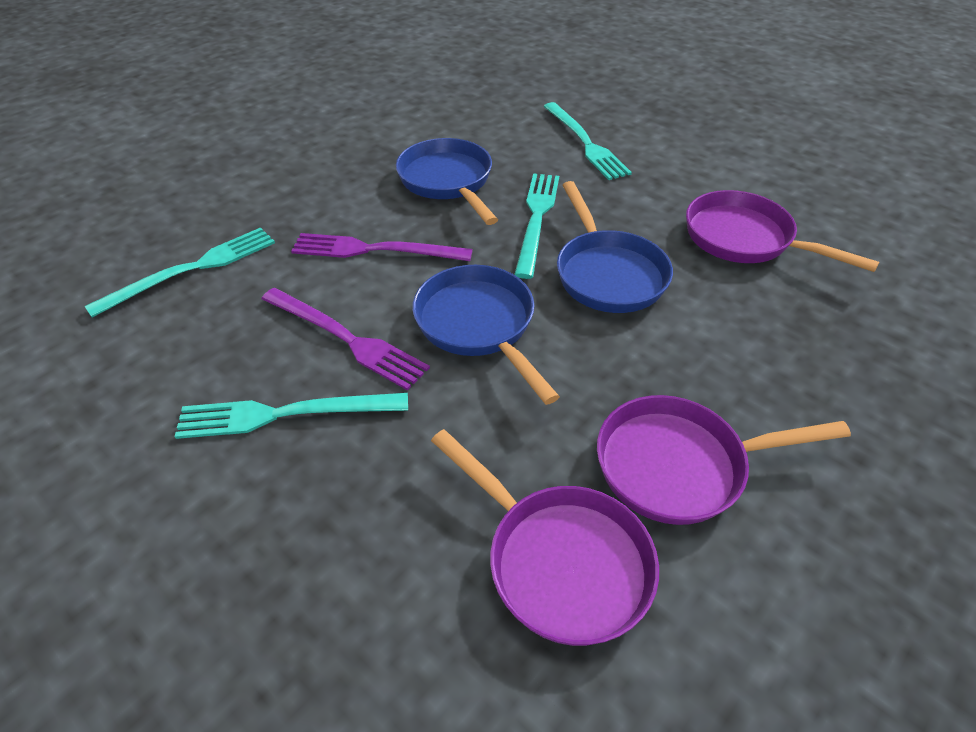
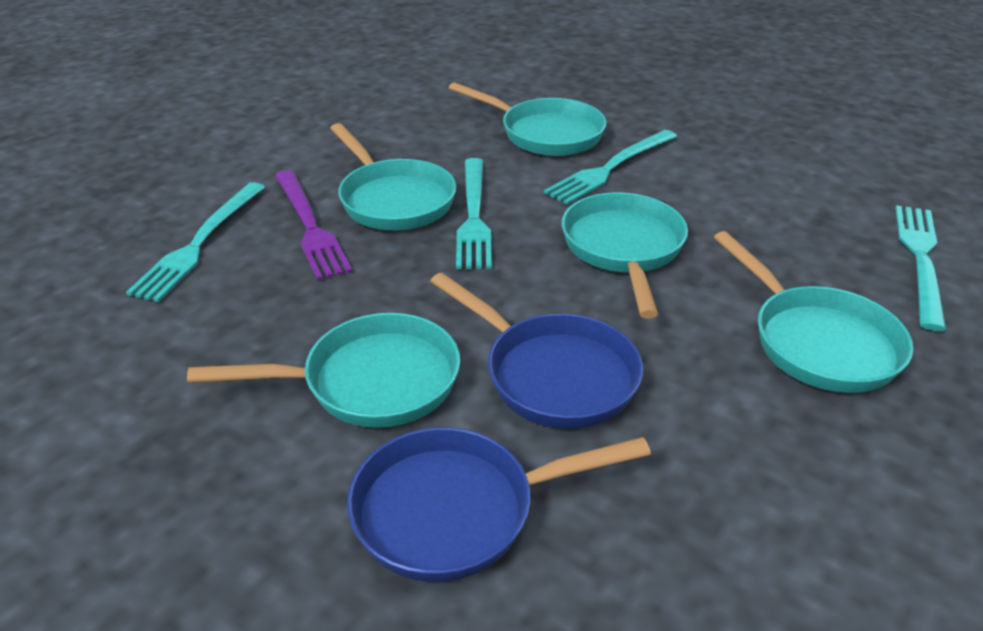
blue pan: [396,138,498,225] [412,265,560,405] [557,181,673,313] = 3 -> [347,427,651,582] [430,273,643,429] = 2
purple fork: [261,288,430,390] [291,233,473,261] = 2 -> [275,170,353,280] = 1
purple pan: [431,429,659,646] [597,395,851,525] [686,190,879,272] = 3 -> none = 0
turquoise pan: none = 0 -> [187,313,460,428] [330,123,457,230] [449,82,607,156] [562,192,688,318] [713,231,913,393] = 5

